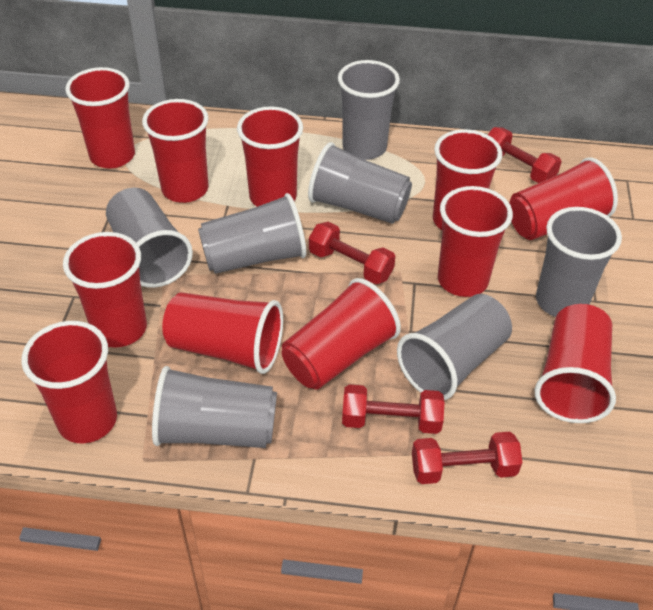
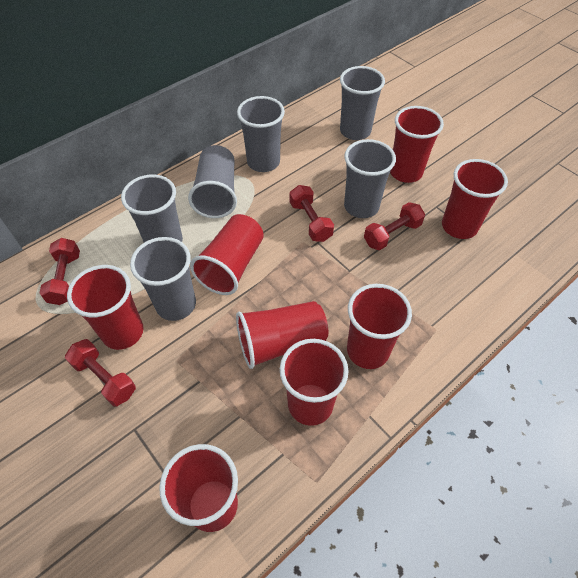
grey cup: [106,188,193,288] [152,366,277,448] [198,193,306,274] [308,142,412,224] [338,60,400,160] [397,294,512,400] [536,207,622,317] = 7 -> [121,175,183,242] [130,237,196,321] [188,145,237,218] [237,96,285,172] [340,66,385,140] [344,139,396,218] = 6
red cup: [21,321,117,443] [63,232,147,348] [65,67,135,169] [142,99,209,203] [162,292,283,374] [237,106,303,207] [282,278,401,389] [433,129,502,230] [438,186,513,297] [509,157,618,240] [535,304,616,423] = 11 -> [67,265,144,350] [159,444,238,532] [190,214,264,295] [236,301,328,369] [280,339,349,426] [347,284,412,369] [390,106,444,183] [442,159,508,239] = 8

